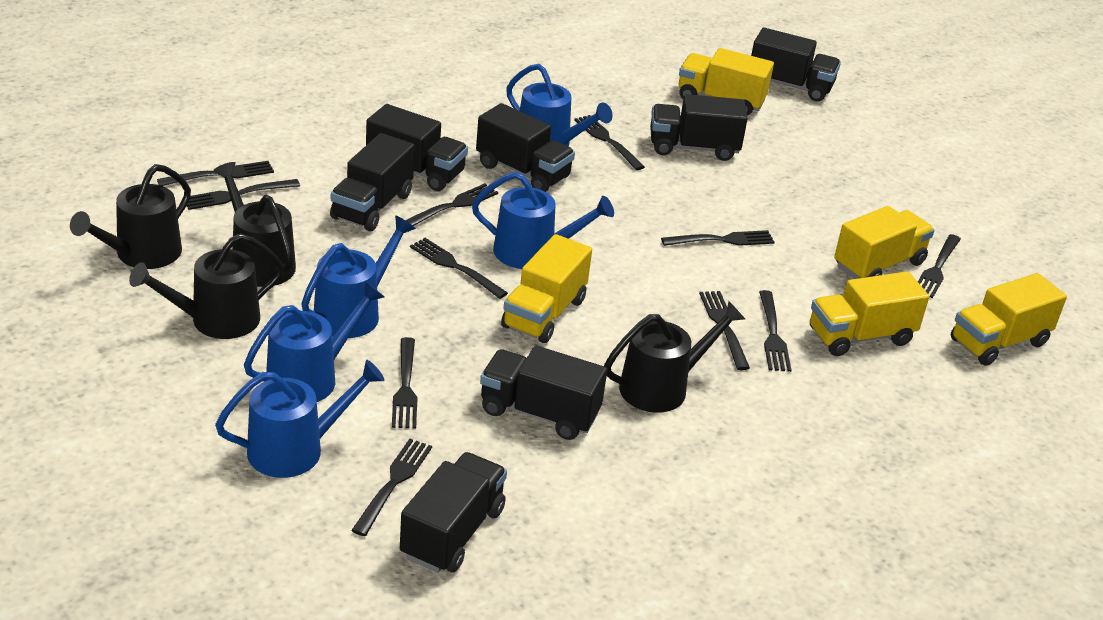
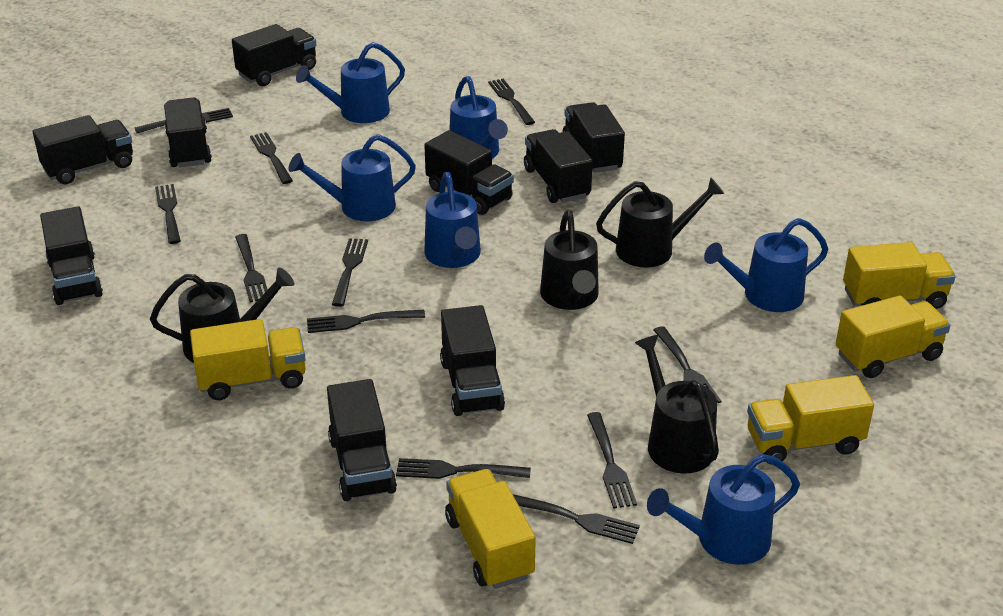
black truck: [330,133,415,231] [366,104,468,191] [400,452,507,573] [476,103,575,192] [480,346,607,440] [650,94,748,161] [751,28,841,101] = 7 -> [33,115,133,184] [40,207,103,305] [164,98,212,167] [232,24,316,86] [327,379,397,501] [424,130,514,215] [440,305,505,416] [524,129,593,203] [563,102,625,173] = 9
blue watering can: [215,360,384,478] [244,281,384,402] [301,215,416,338] [472,172,614,269] [506,64,613,147] = 5 -> [288,134,416,221] [296,42,405,123] [424,172,481,268] [449,76,508,159] [647,454,800,565] [704,218,828,312] = 6

